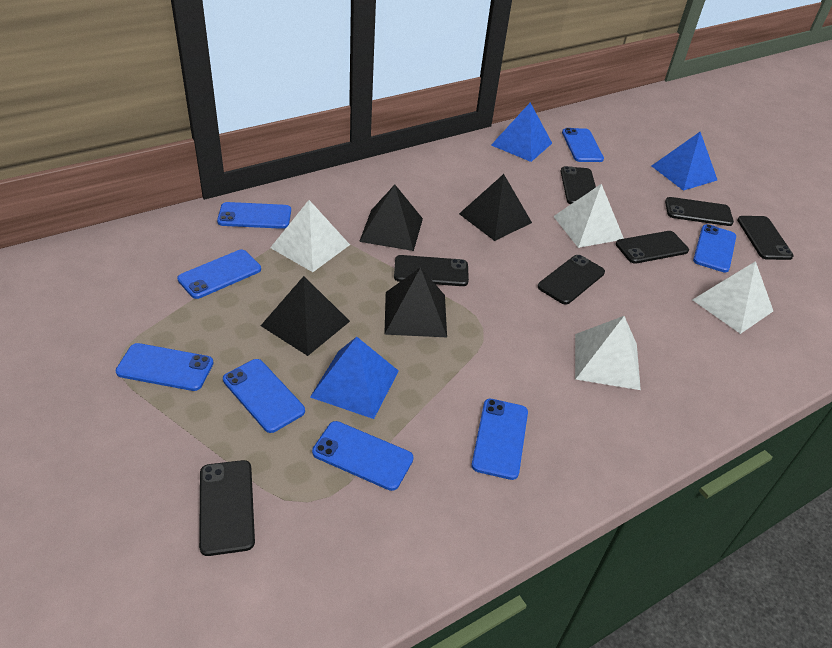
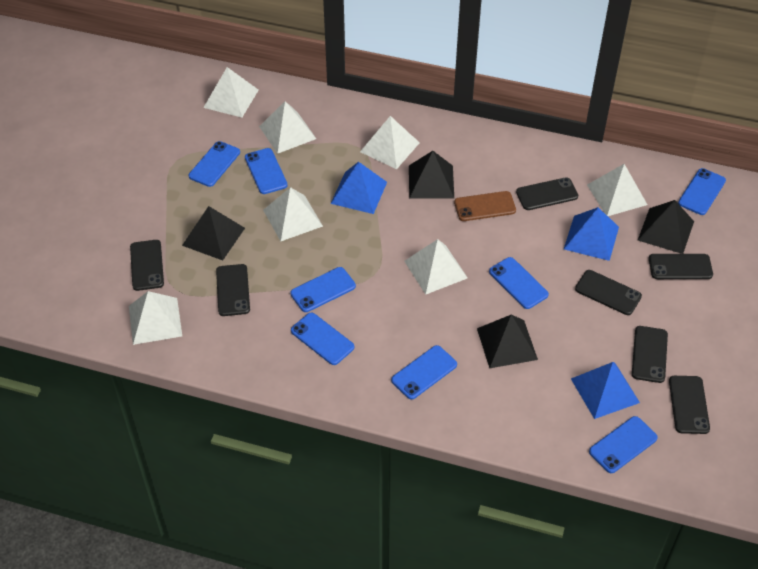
brown phone: none = 0 -> [454,191,516,221] = 1
white pyramid: [270,200,350,272] [553,184,624,248] [575,316,641,390] [693,261,773,334] = 4 -> [129,291,182,345] [203,67,259,118] [259,101,316,154] [263,187,323,241] [360,116,420,169] [404,239,467,295] [587,164,647,216] = 7

